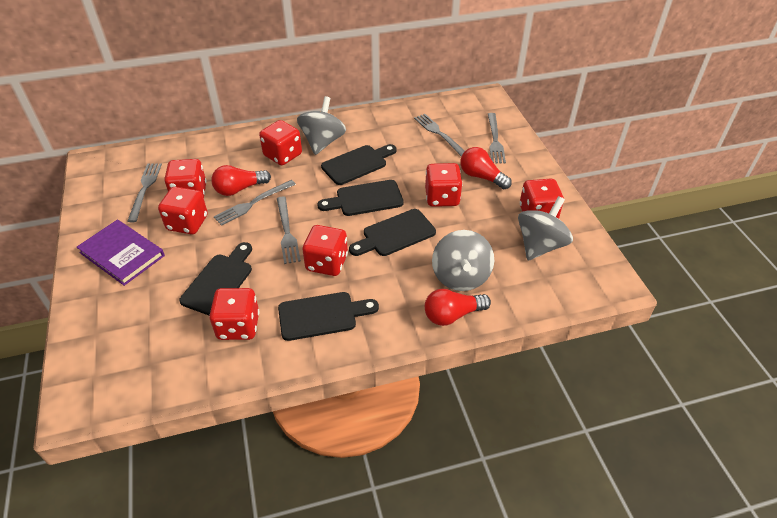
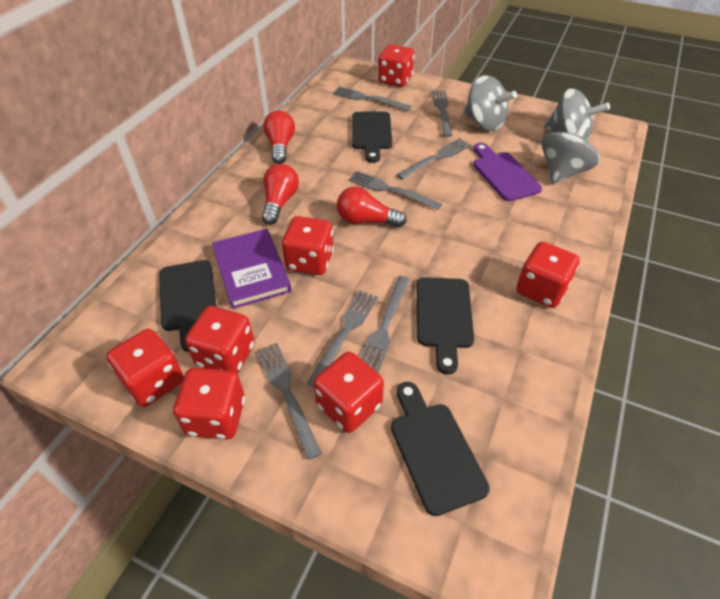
black cutting board: [179,242,252,315] [278,292,379,341] [318,180,404,216] [321,144,397,185] [349,209,436,256] = 5 -> [159,260,217,352] [352,112,392,163] [391,382,490,516] [416,277,474,375] = 4
grey fork: [127,163,162,222] [214,180,296,226] [277,197,301,264] [414,114,465,157] [488,113,506,164] = 5 -> [257,343,322,460] [307,290,378,387] [333,87,412,111] [348,171,442,210] [360,276,410,373] [397,138,471,180] [432,90,452,137] = 7
purple cutting board: none = 0 -> [473,143,542,201] = 1

